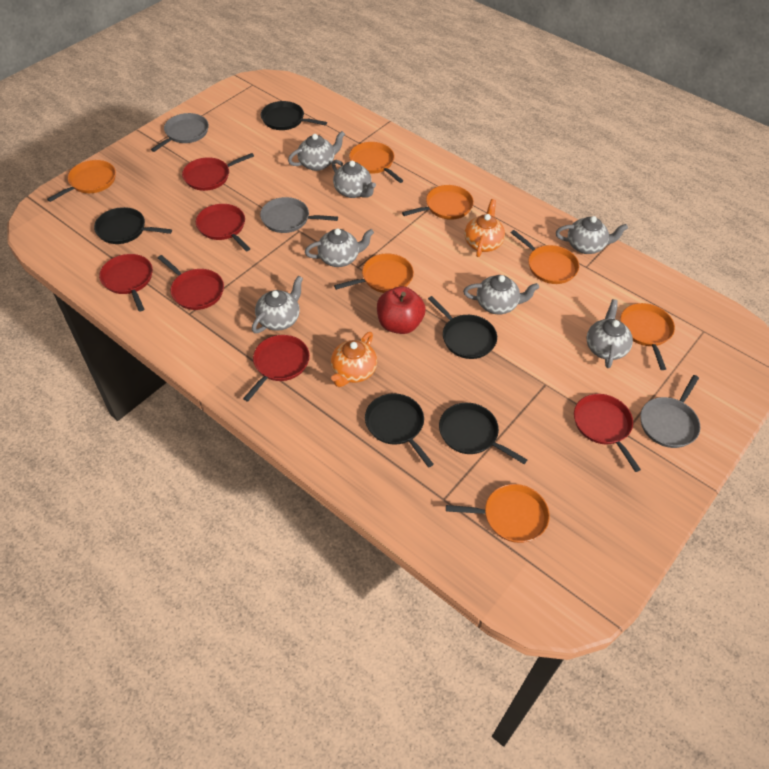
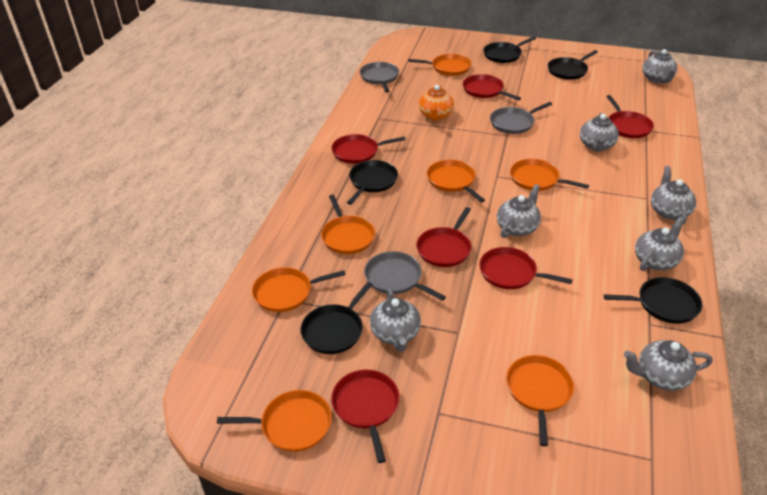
orange teapot: [331,332,377,387] [464,199,505,257] = 2 -> [419,85,454,121] = 1
red apple: [377,286,426,334] = 1 -> none = 0

